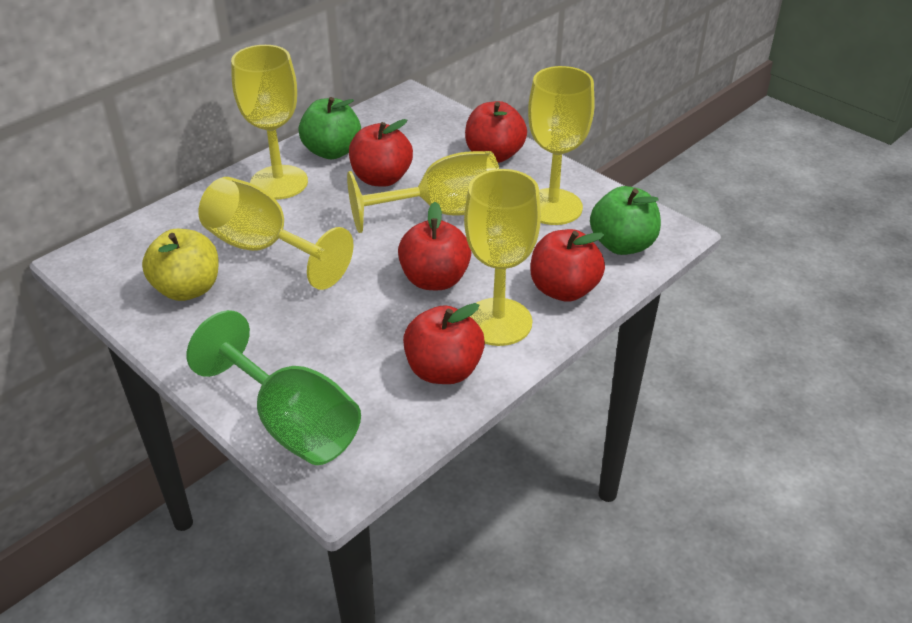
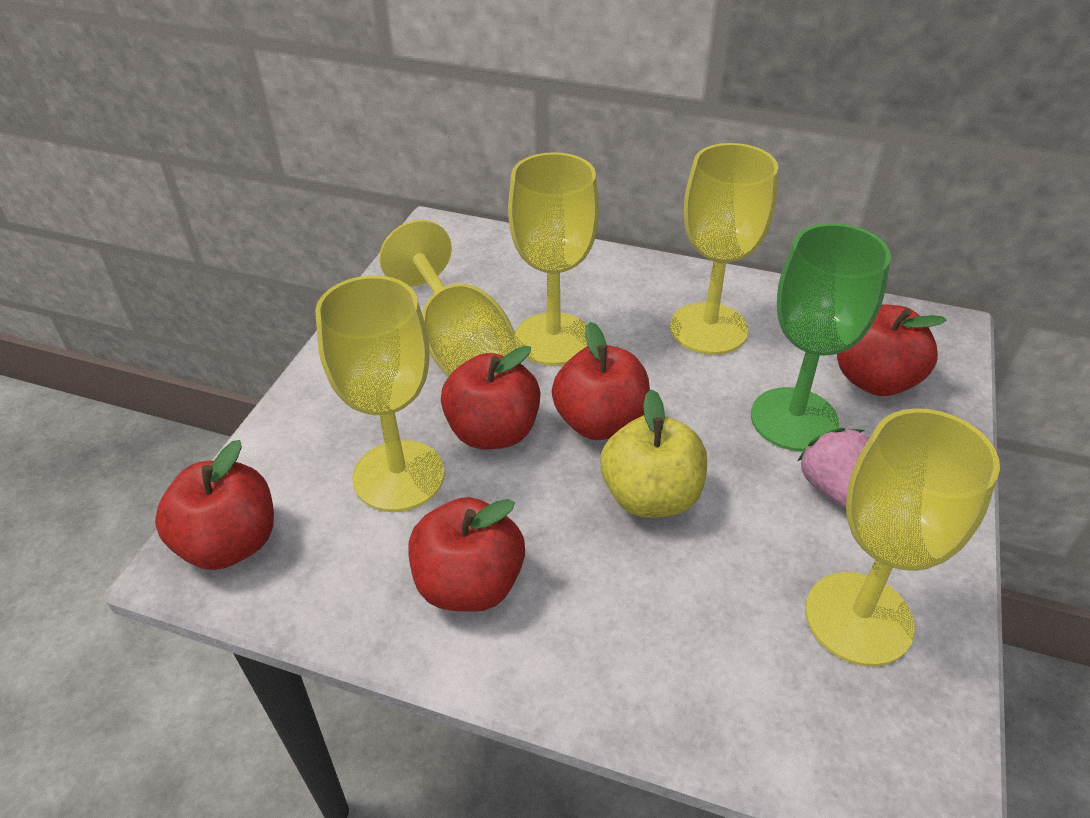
green apple: [299,97,361,159] [590,186,661,255] = 2 -> none = 0
pink strawberry: none = 0 -> [798,428,869,508] = 1

